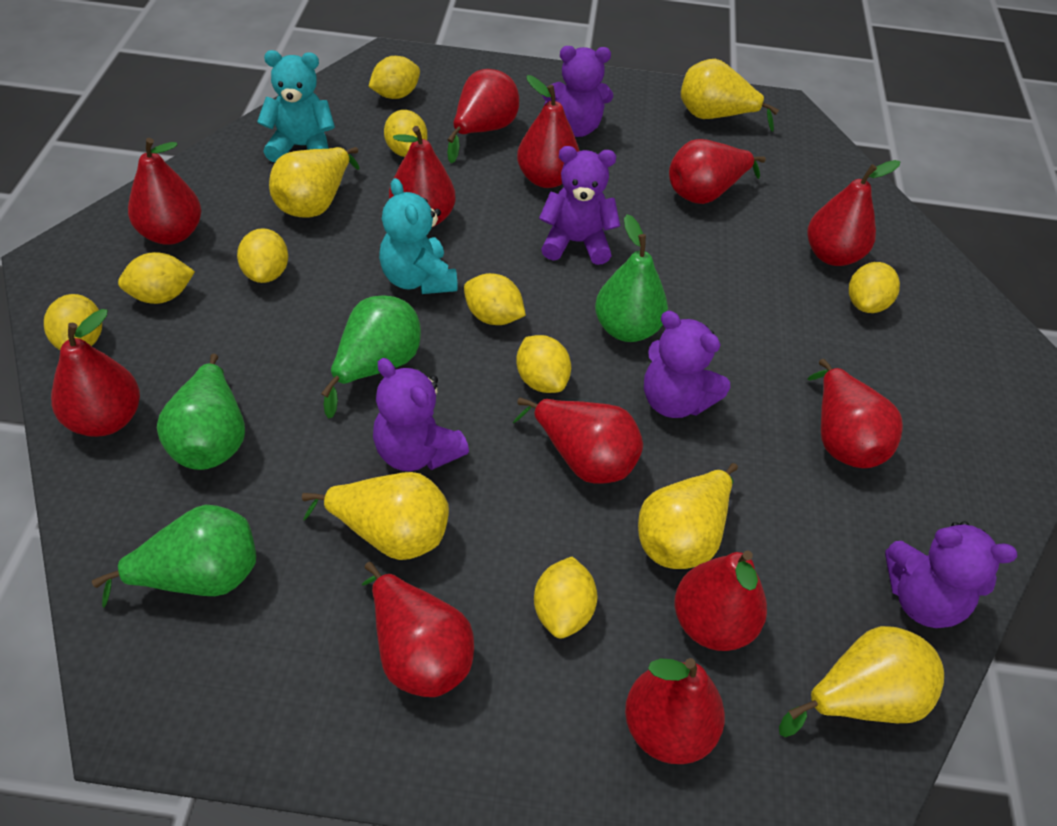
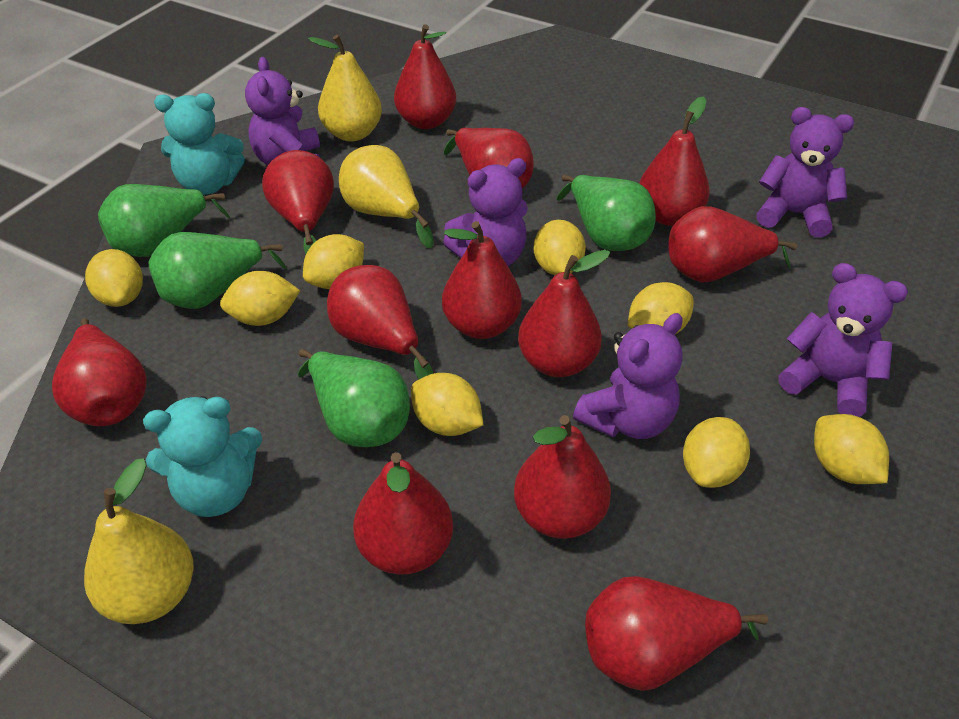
yellow lemon: [44,294,102,350] [118,252,195,304] [237,228,288,283] [368,56,420,99] [384,110,427,157] [464,273,526,325] [516,335,571,393] [534,556,597,639] [849,262,900,313] = 9 -> [85,249,143,307] [220,271,300,326] [303,234,364,289] [411,373,483,436] [534,220,586,275] [627,282,694,334] [683,417,750,488] [814,414,889,484] = 8
yellow pear: [269,147,359,218] [302,472,449,560] [638,463,738,569] [681,59,779,132] [779,626,944,737] = 5 -> [84,458,194,624] [308,35,382,141] [339,145,434,248] = 3

